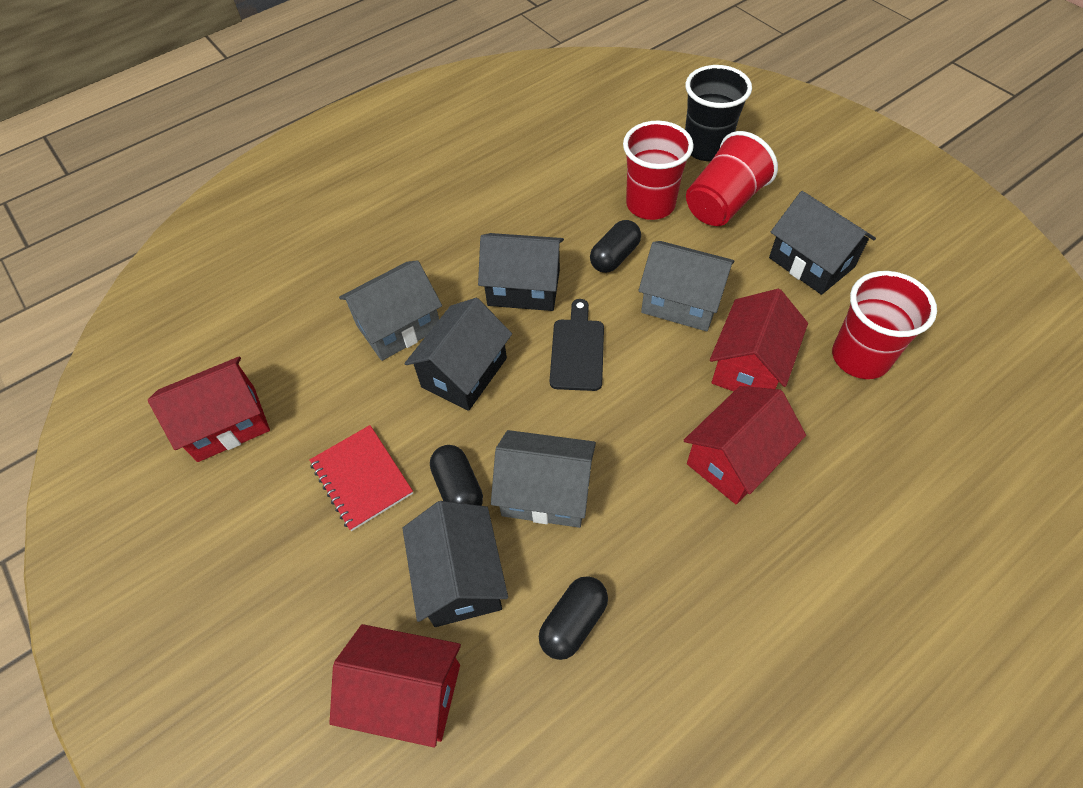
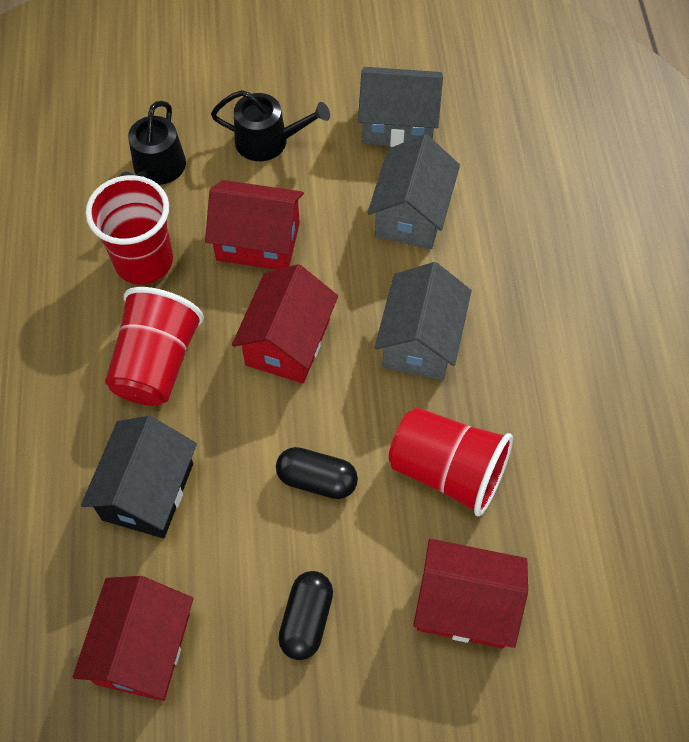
black capsule: [430,445,483,506] [539,576,608,660] [590,220,641,273] = 3 -> [276,447,358,499] [278,571,333,660] = 2
black cup: [685,65,752,161] = 1 -> none = 0
black cutting board: [550,299,604,391] = 1 -> none = 0
black house: [402,501,508,627] [404,298,512,411] [478,233,564,311] [769,191,876,295] = 4 -> [81,416,197,538] = 1
black watering can: none = 0 -> [119,101,186,185] [211,90,330,161] = 2
red notebook: [310,425,413,531] = 1 -> none = 0

